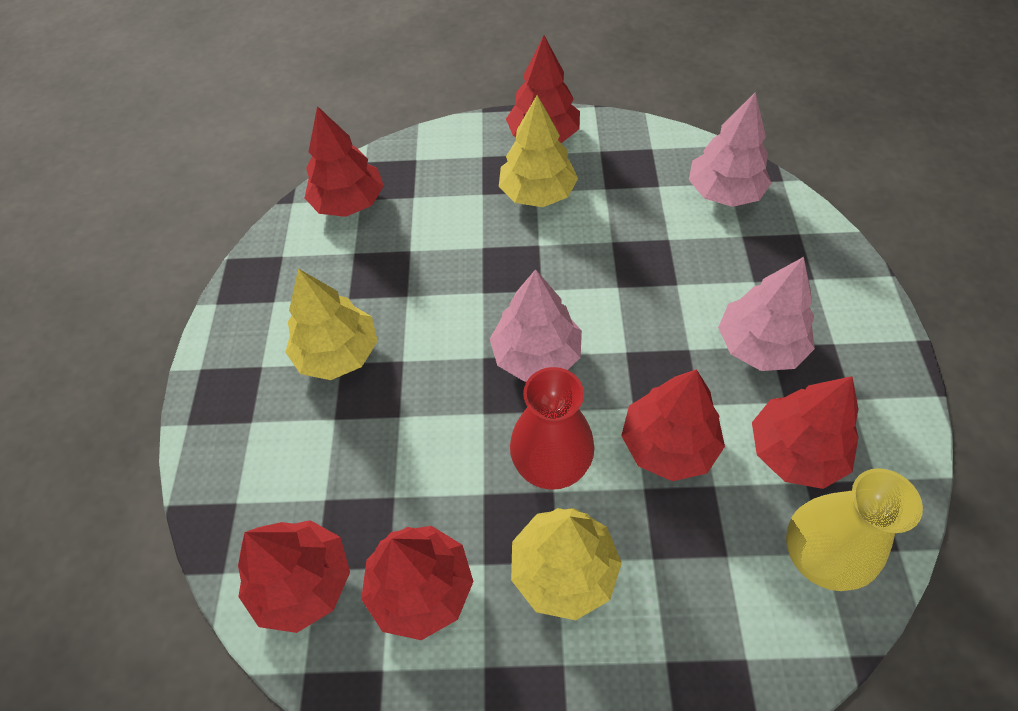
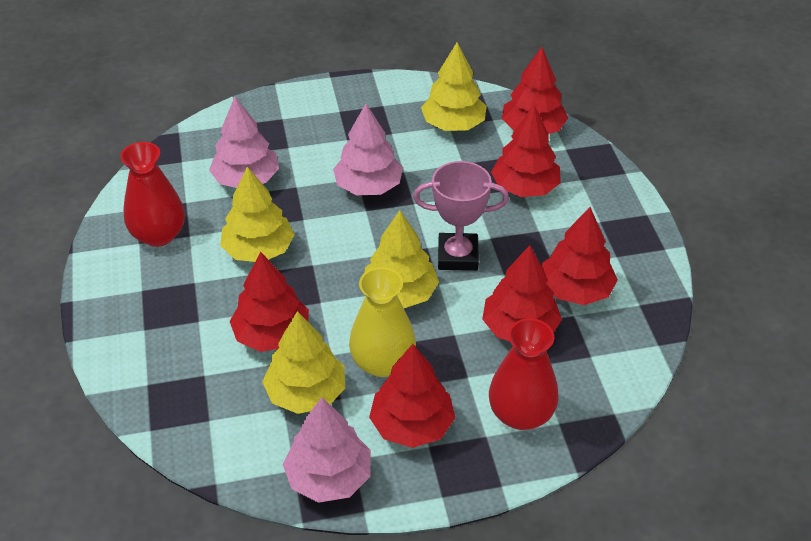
pink trophy: none = 0 -> [413,161,509,271] = 1
red vase: [510,367,595,490] = 1 -> [120,142,185,247] [489,318,559,430] = 2
yellow tree: [286,269,378,380] [499,95,578,207] [511,508,622,620] = 3 -> [220,167,295,262] [262,311,345,414] [364,210,439,308] [421,43,487,131] = 4

